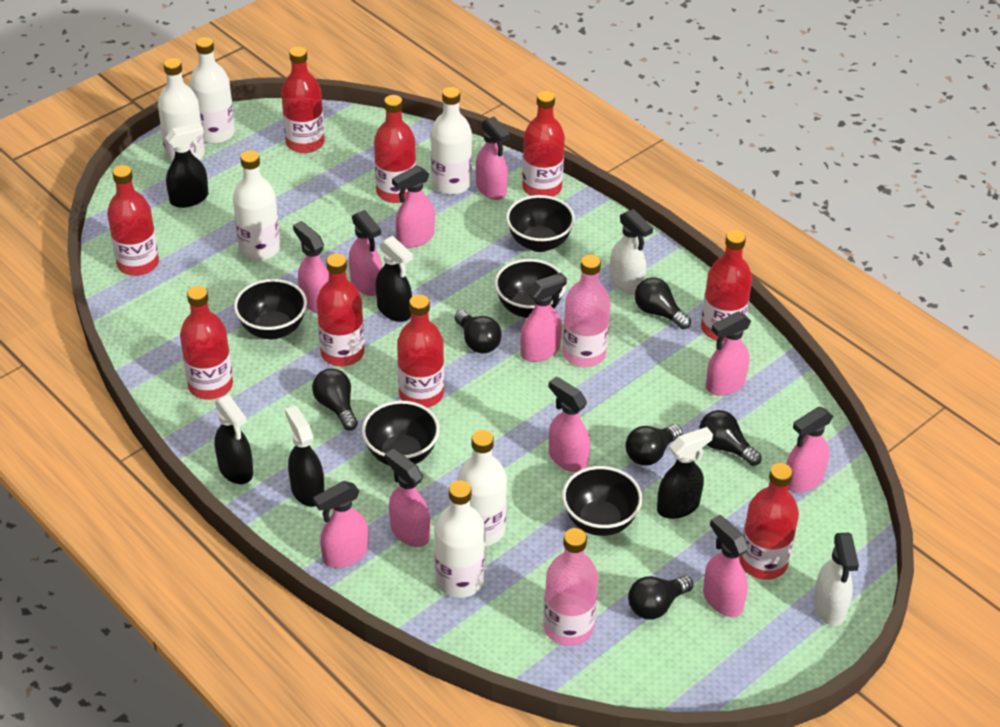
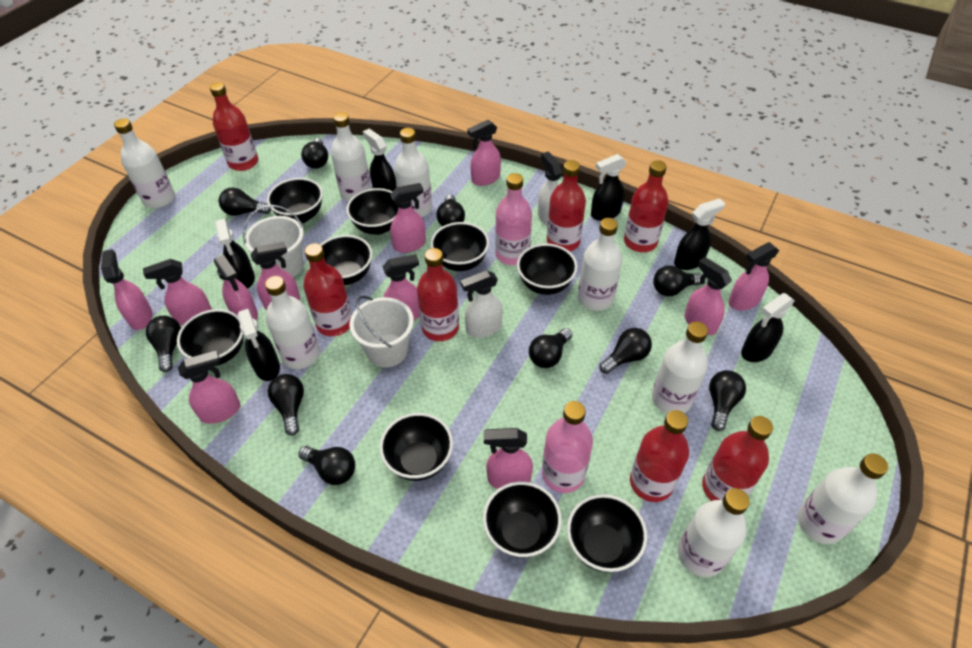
black bowl: [234,279,307,339] [362,401,440,466] [495,259,566,318] [506,195,575,252] [562,466,642,536] = 5 -> [177,309,244,366] [267,178,323,223] [320,235,372,285] [346,188,398,235] [379,413,453,481] [431,222,489,271] [483,482,562,558] [517,243,577,295] [567,494,647,573] = 9
black light bulb: [312,368,358,431] [455,310,502,354] [625,424,683,466] [628,576,693,619] [635,277,691,329] [699,410,761,466] = 6 -> [146,316,181,372] [219,187,271,216] [268,374,304,436] [298,446,355,485] [301,138,328,169] [437,195,465,227] [529,328,572,368] [599,328,652,374] [653,265,702,296] [709,370,746,431] = 10
black spray bottle: [166,123,208,208] [215,394,253,484] [285,406,324,507] [375,236,413,322] [657,427,713,519] = 5 -> [215,219,255,289] [238,308,280,381] [363,129,397,191] [591,154,627,221] [674,198,725,270] [741,293,795,362] = 6
red bottle: [107,165,159,276] [180,286,233,399] [281,46,325,153] [317,254,365,366] [374,95,416,203] [397,295,444,408] [522,91,565,197] [701,230,752,342] [739,463,799,580] = 9 -> [210,82,258,171] [303,243,352,336] [417,248,459,341] [547,160,586,251] [624,160,668,252] [630,410,689,502] [702,416,773,501] = 7
white bottle: [158,58,205,162] [189,37,235,144] [233,150,280,261] [431,87,472,195] [434,481,486,598] [457,430,507,546] = 6 -> [114,118,175,208] [265,276,320,369] [331,112,371,201] [394,128,432,217] [578,218,622,311] [652,322,708,414] [678,488,750,577] [798,453,888,544] = 8
white bucket: none = 0 -> [243,205,304,277] [349,296,414,368] = 2

